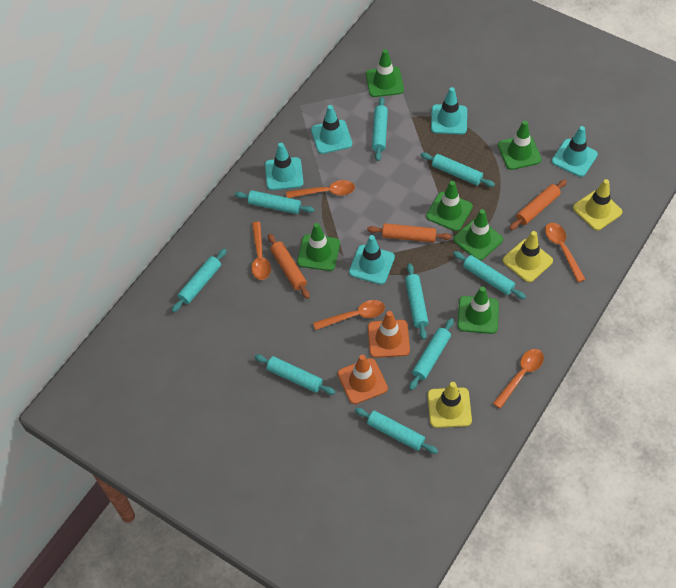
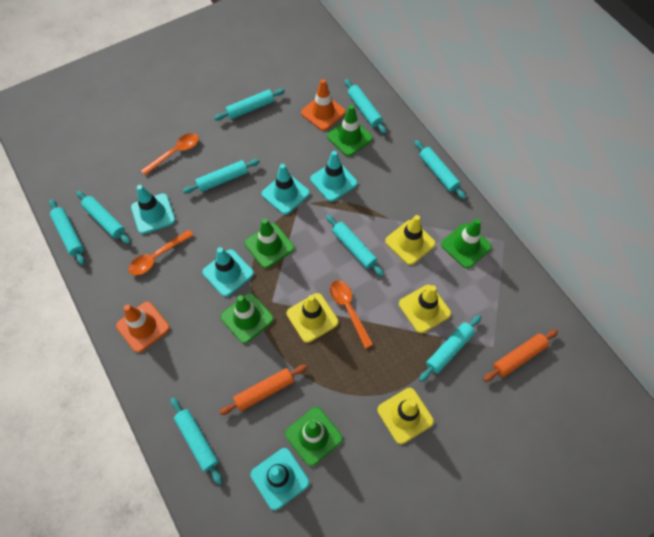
green traffic cone: [297,223,340,271] [366,49,404,97] [426,181,473,231] [453,209,503,261] [458,287,499,334] [498,121,542,170] = 6 -> [221,293,274,344] [245,218,294,268] [285,407,343,466] [327,105,373,157] [441,218,492,269] = 5
orange rolling pin: [268,234,310,299] [367,223,452,243] [510,180,567,230] = 3 -> [219,365,307,415] [483,329,558,382] = 2
orange spoon: [251,222,271,280] [286,180,355,198] [313,300,385,330] [493,349,544,409] [545,223,586,282] = 5 -> [128,230,194,276] [141,133,199,175] [330,280,373,348] = 3
yellow traffic cone: [428,382,472,428] [503,231,553,282] [573,179,623,230] = 3 -> [287,293,338,343] [377,388,434,444] [385,215,436,265] [399,285,451,333] = 4

